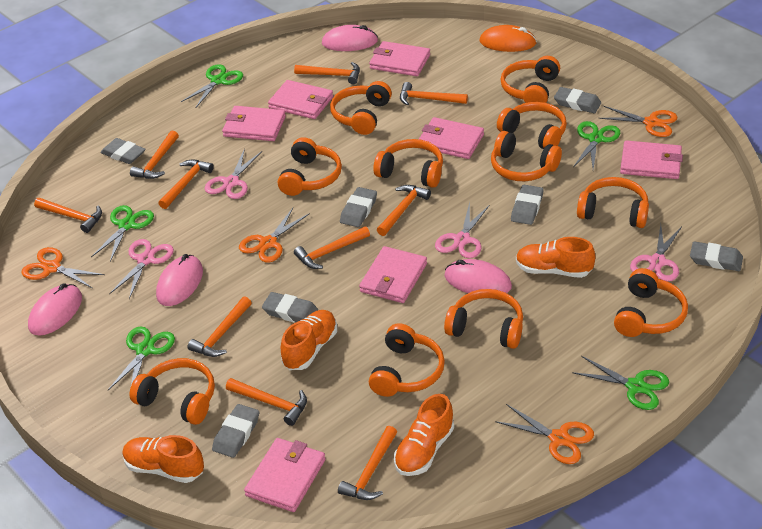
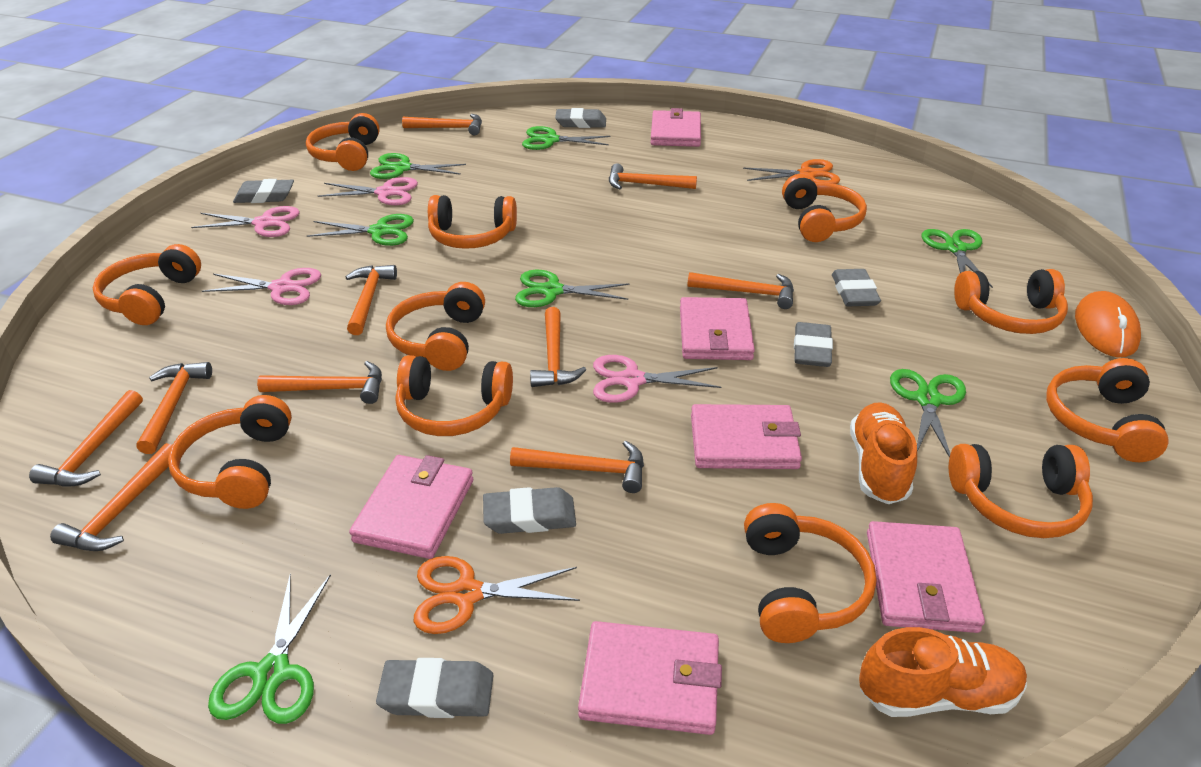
green scissors: [91,205,154,262] [108,327,175,396] [181,64,243,107] [572,356,669,410] [573,121,620,169] = 5 -> [208,574,331,724] [307,214,414,246] [370,153,466,179] [515,270,629,307] [522,126,611,150] [890,369,966,458] [921,229,993,288] = 7
grey eraser: [101,138,146,164] [212,404,259,458] [262,292,318,322] [340,187,377,227] [511,185,543,225] [554,87,601,113] [690,241,743,271] = 7 -> [233,179,294,203] [376,658,493,718] [483,487,576,534] [555,108,606,128] [794,322,833,367] [832,269,881,306] = 6
orange scissors: [21,247,105,288] [239,208,310,263] [495,404,594,464] [599,106,678,137] = 4 -> [414,556,580,634] [743,159,840,184] = 2
orange shoe: [122,435,204,483] [281,310,337,370] [394,394,454,476] [516,237,595,278] = 4 -> [850,402,917,504] [859,627,1027,717] = 2
pink mouse: [28,283,82,336] [156,254,203,306] [322,25,378,51] [444,259,512,293] = 4 -> none = 0
pink wallet: [222,106,286,141] [244,438,326,512] [268,80,333,119] [359,246,427,303] [369,41,430,76] [419,117,484,159] [620,140,683,179] = 7 -> [349,455,473,559] [578,621,722,735] [651,108,701,147] [680,297,755,360] [691,404,802,469] [867,521,985,633] = 6

